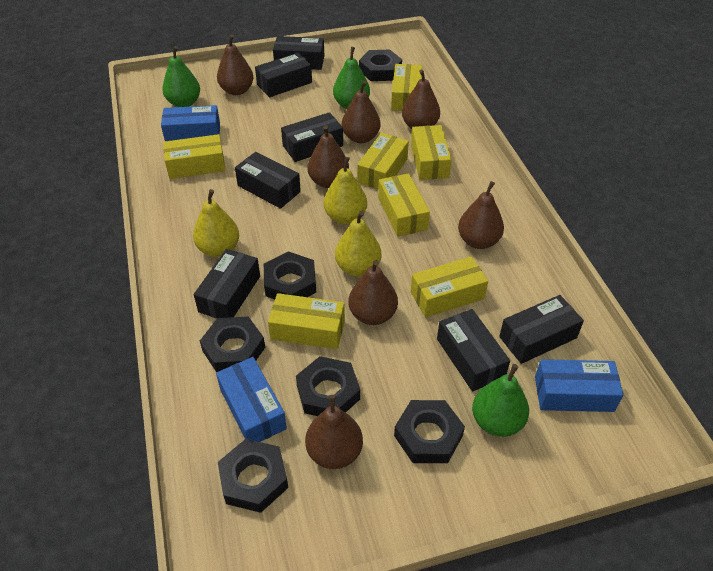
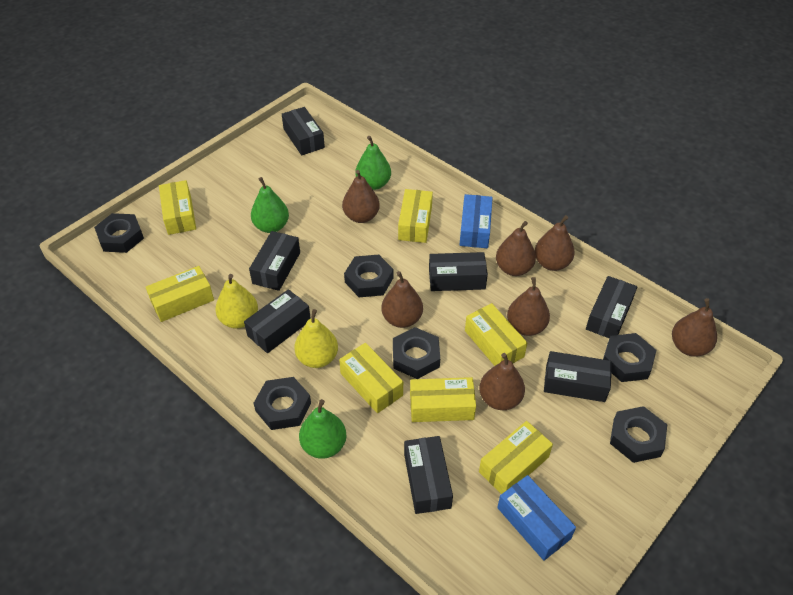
blue box: [161,105,220,141] [216,357,287,442] [535,359,623,412] = 3 -> [460,194,493,248] [497,475,576,561] = 2
yellow pear: [193,189,239,257] [324,157,367,224] [335,211,381,276] = 3 -> [215,274,258,329] [294,309,338,368] = 2

